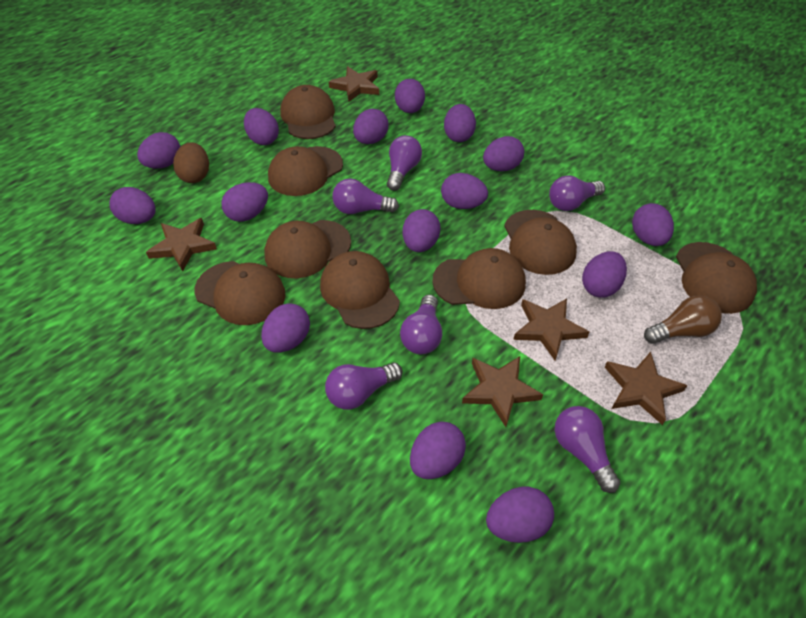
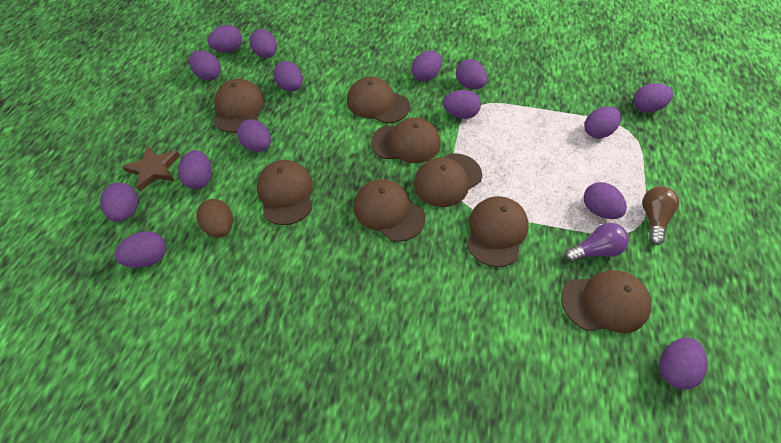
brown star: [146,218,217,271] [329,66,379,102] [462,356,543,427] [513,298,589,360] [605,352,687,425] = 5 -> [122,145,180,191] = 1
purple light bulb: [325,362,403,410] [332,178,399,214] [387,135,422,191] [400,295,442,354] [549,175,605,211] [555,406,620,493] = 6 -> [564,223,629,262] = 1

